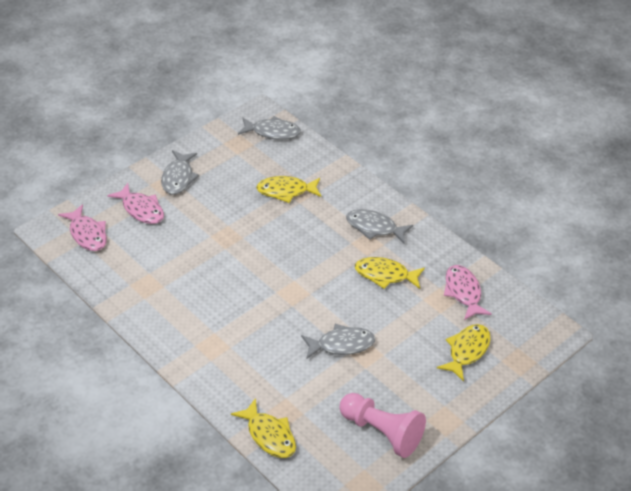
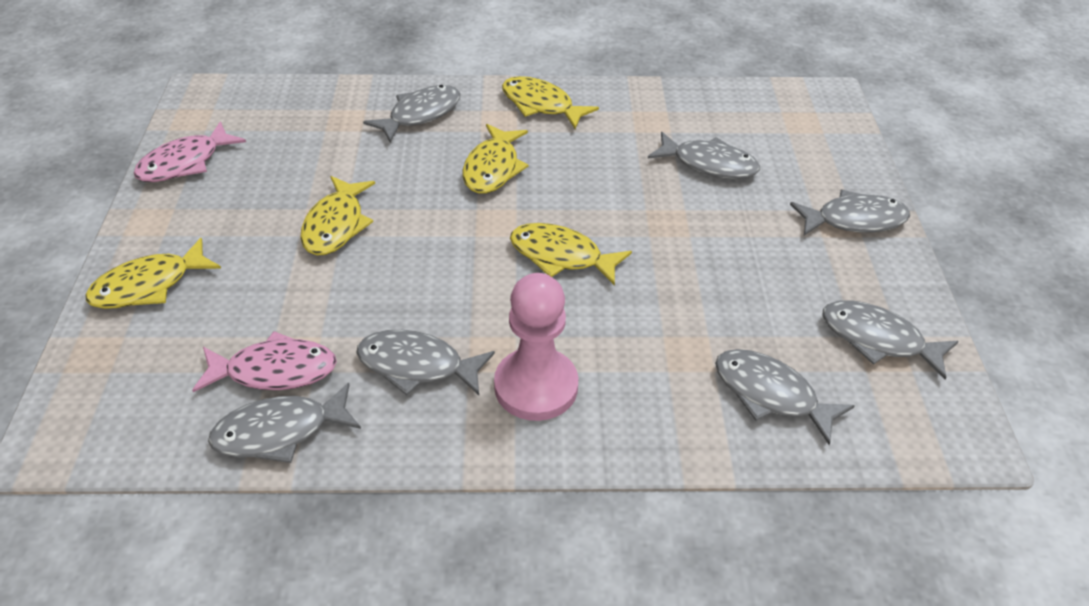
grey fish: [161,150,199,195] [238,116,301,140] [301,324,375,359] [346,209,413,244] = 4 -> [208,383,361,463] [356,330,495,395] [363,85,460,142] [648,132,760,179] [715,349,855,445] [790,190,910,235] [822,300,959,380] = 7
pink fish: [58,204,107,251] [107,183,164,224] [444,265,492,320] = 3 -> [133,121,246,182] [192,331,337,392] = 2
yellow fish: [231,398,296,458] [256,176,322,203] [355,257,425,289] [437,324,491,382] = 4 -> [86,238,221,309] [300,176,375,255] [463,124,529,194] [502,76,599,129] [510,223,632,286] = 5

